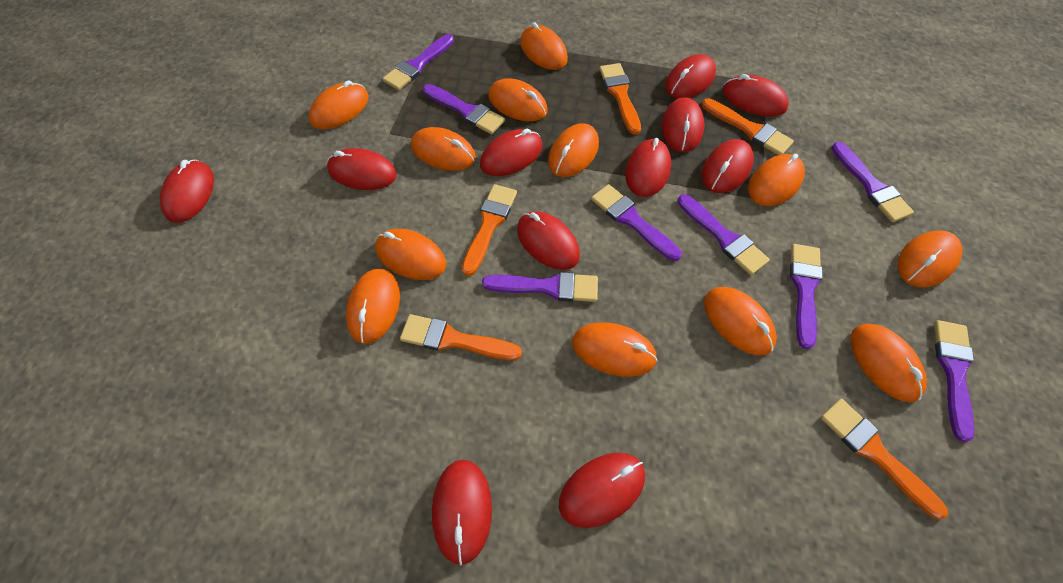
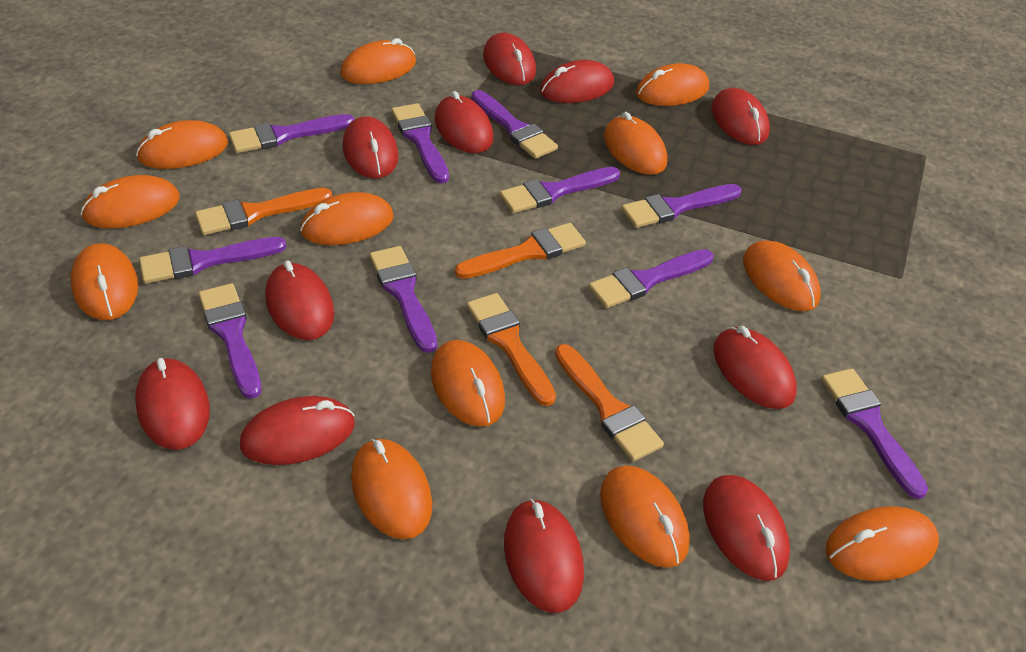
orange brush: [400,314,522,360] [462,184,517,276] [599,63,641,135] [702,98,794,155] [821,399,948,519] = 5 -> [195,188,332,235] [455,223,586,279] [467,293,556,406] [555,344,664,462] = 4
purple brush: [383,34,454,90] [423,84,505,134] [482,272,598,302] [591,184,682,261] [677,194,770,275] [790,244,823,350] [831,142,914,222] [934,320,974,442] = 8 -> [139,237,286,284] [198,283,261,399] [229,114,354,153] [369,246,437,353] [391,103,449,183] [471,90,558,159] [500,167,620,213] [589,249,713,308] [621,184,742,228] [821,368,928,499] = 10

